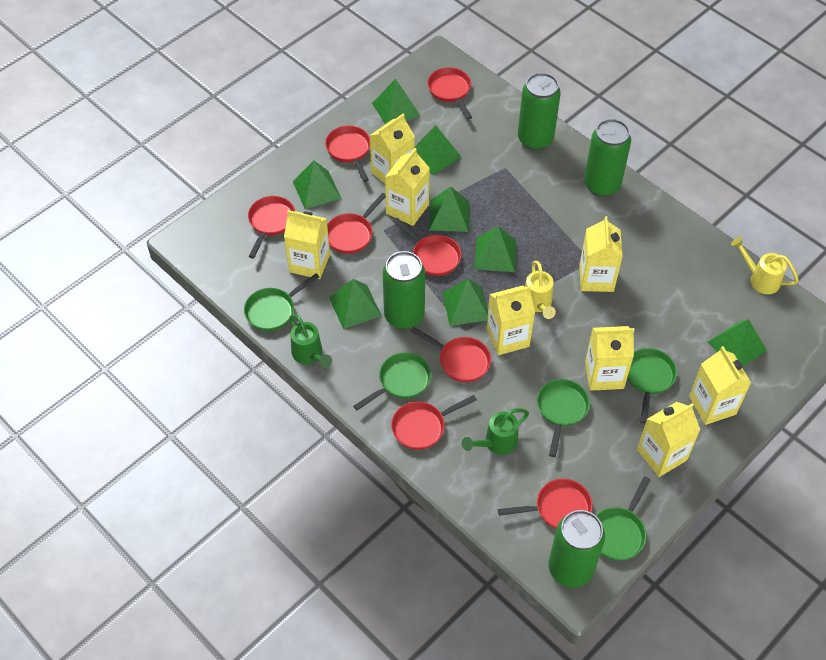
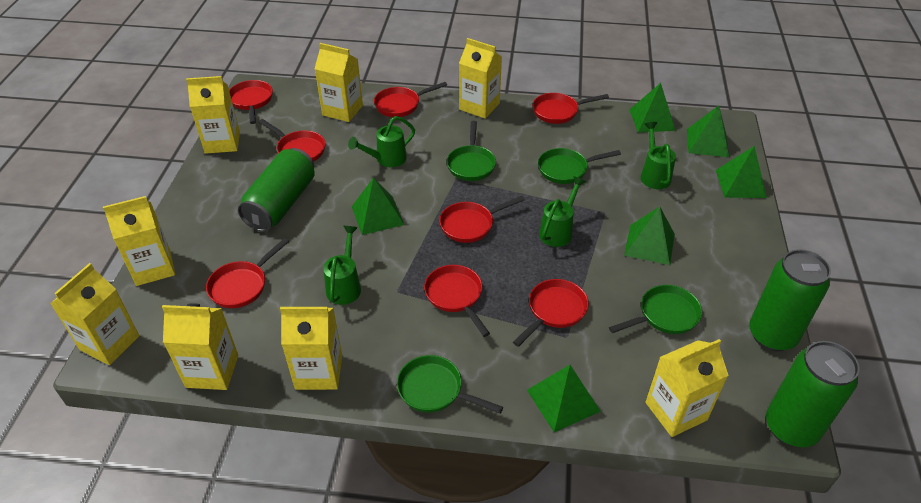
green can: [383,251,425,329] [518,73,561,150] [548,510,605,587] [584,119,631,197] = 4 -> [238,148,315,231] [749,249,831,351] [766,341,859,447] = 3
green pan: [244,273,320,331] [353,352,431,410] [537,379,590,457] [596,477,650,561] [627,348,677,424] = 5 -> [397,355,503,414] [447,121,496,181] [538,148,621,184] [609,285,702,334] = 4
green pyramid: [293,160,341,209] [329,279,382,329] [372,79,421,124] [415,125,461,175] [429,186,469,232] [442,279,488,326] [475,226,516,272] [708,319,767,366] = 8 -> [352,177,404,235] [527,365,601,432] [624,207,675,265] [629,83,676,133] [687,106,729,157] [716,146,767,198] = 6
green watering can: [289,314,332,368] [462,408,529,455] = 2 -> [323,226,361,305] [348,116,415,167] [539,176,586,247] [641,122,676,189] = 4
yellow watering can: [525,261,556,319] [731,237,799,294] = 2 -> none = 0

